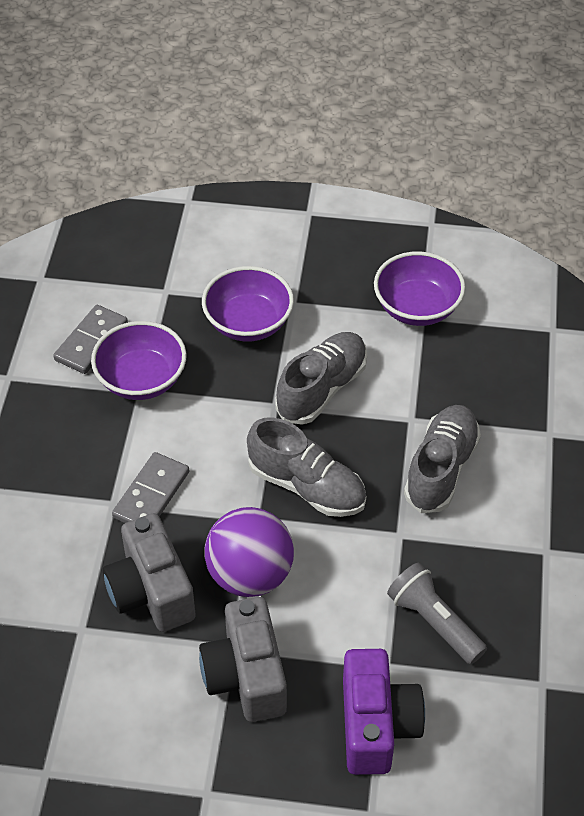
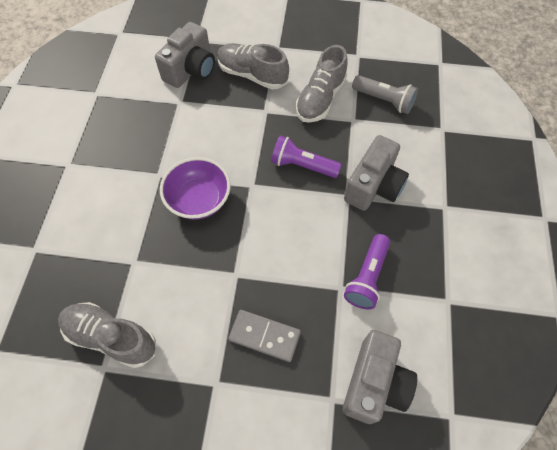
grey camera: [103,513,196,632] [199,597,287,722] = 2 -> [155,22,215,88] [343,330,417,424] [344,135,409,211] = 3
grey domino: [53,305,128,374] [112,452,189,523] = 2 -> [228,310,301,362] = 1
purple ball: [205,507,294,597] = 1 -> none = 0
purple bowl: [91,321,187,400] [202,266,294,342] [374,252,465,326] = 3 -> [160,157,231,220] = 1
purple camera: [343,649,425,775] = 1 -> none = 0
purple flashlight: none = 0 -> [271,135,342,178] [344,234,390,310] = 2

